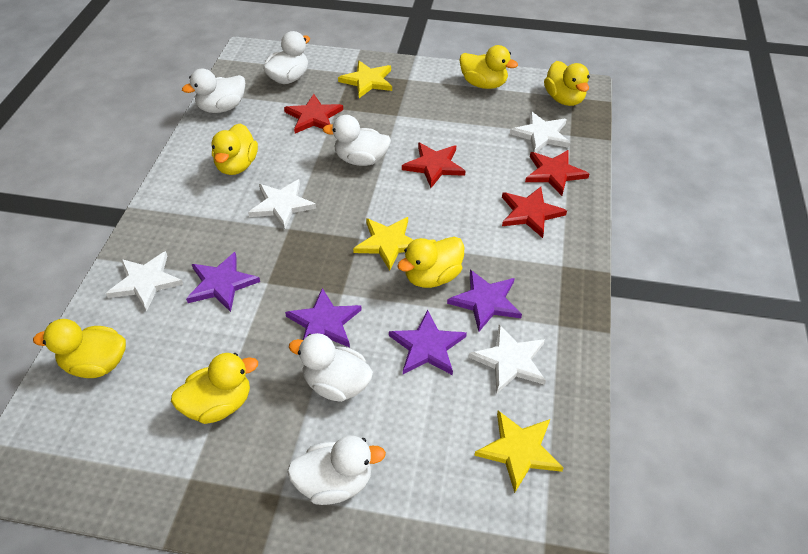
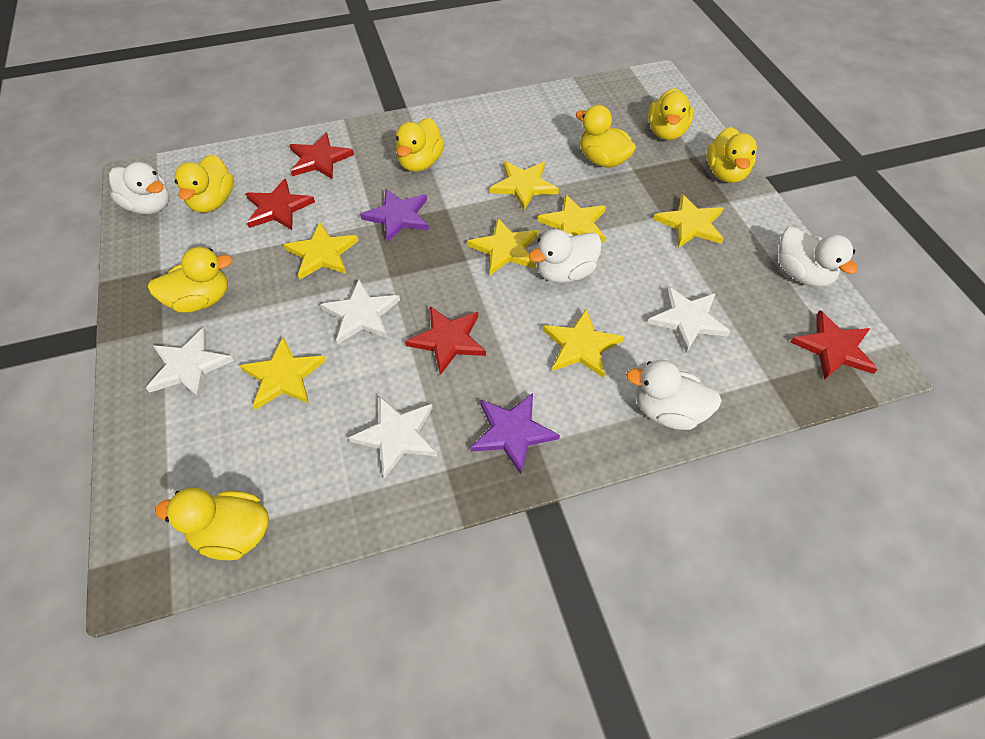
purple star: [186,252,260,312] [285,288,362,347] [389,310,467,375] [447,270,522,332] = 4 -> [360,189,429,243] [471,393,560,474] = 2
white duck: [182,69,245,113] [263,31,310,84] [287,436,386,505] [289,333,373,402] [323,115,391,166] = 5 -> [109,162,170,215] [528,229,602,283] [626,360,722,430] [778,227,858,287] = 4
yellow duck: [33,319,126,378] [171,353,258,424] [211,123,258,175] [397,237,464,288] [459,45,518,89] [544,61,590,106] = 6 -> [148,247,233,313] [155,488,269,560] [175,154,234,213] [396,118,444,172] [576,105,636,168] [648,88,693,140] [706,127,757,183] = 7
yellow star: [338,61,392,98] [353,217,413,271] [474,411,563,493] = 3 -> [239,337,326,410] [283,222,359,280] [467,218,539,275] [490,161,559,210] [537,194,606,242] [543,309,624,378] [653,194,723,248] = 7

